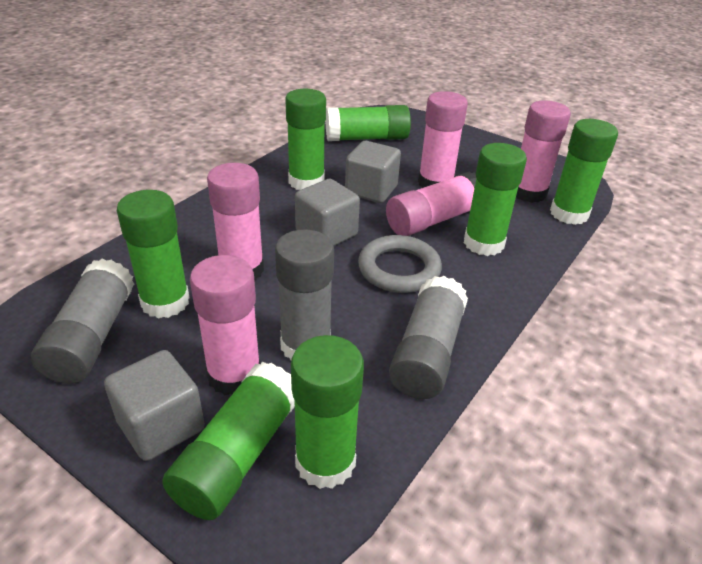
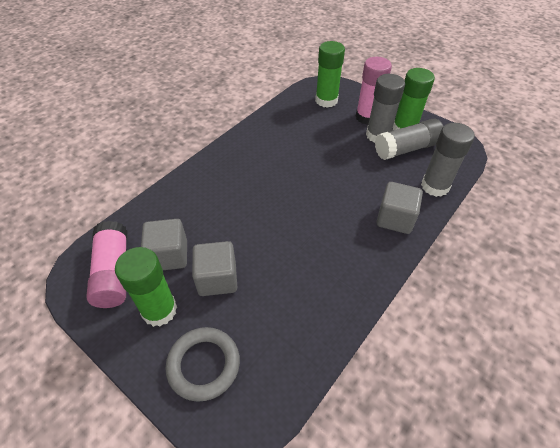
green glue stick: [117,190,190,319] [162,362,295,520] [285,89,326,190] [291,335,364,489] [325,105,411,141] [464,143,527,256] [550,119,618,225] = 7 -> [115,247,177,327] [315,41,345,108] [393,68,435,131] = 3
pink glue stick: [190,255,261,395] [207,163,264,281] [386,172,476,236] [418,91,468,188] [516,101,571,203] = 5 -> [86,221,127,308] [356,57,392,125] = 2

